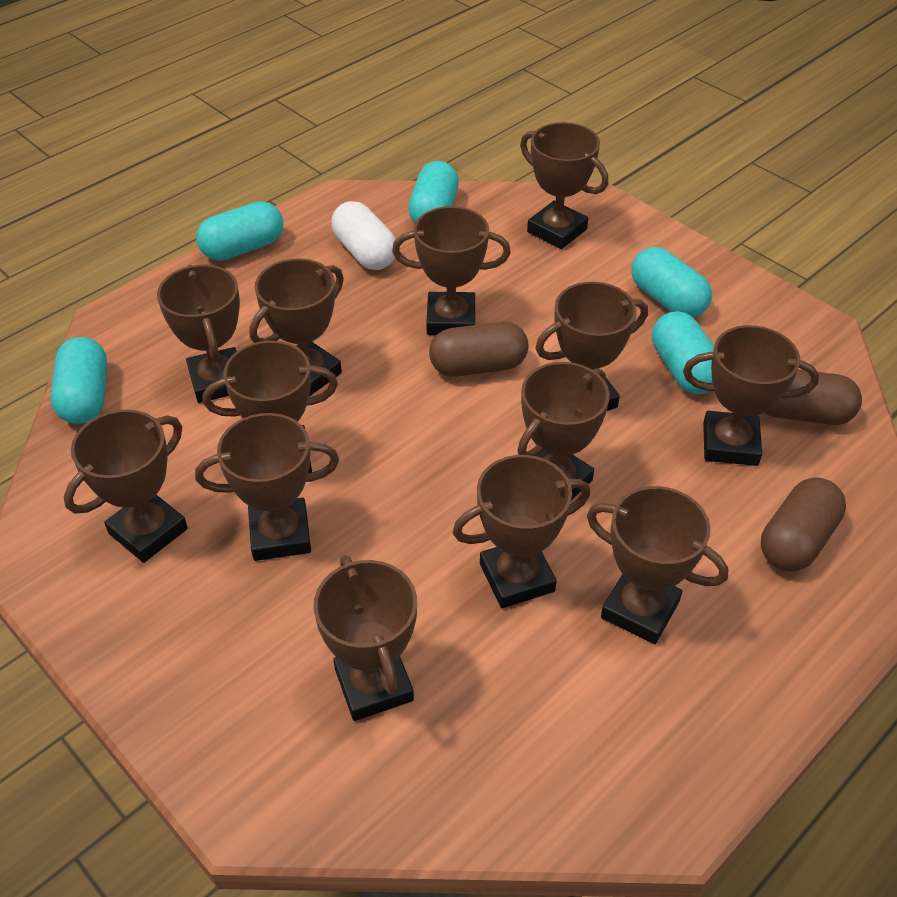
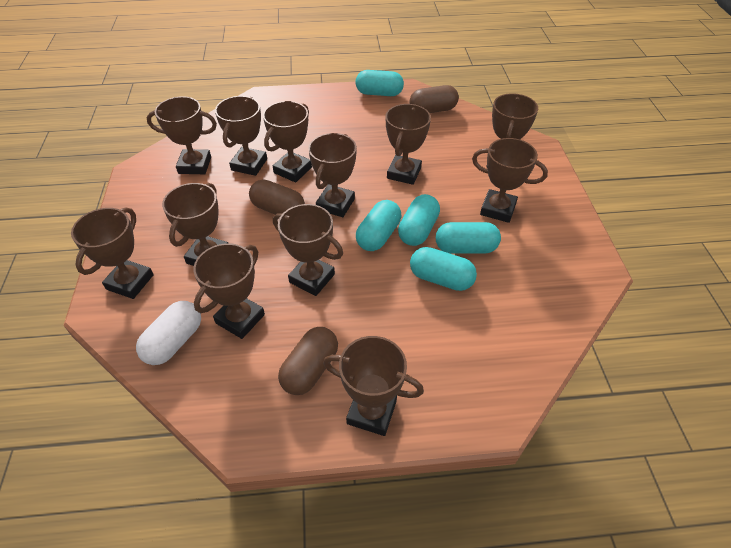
brown trophy: [64,409,188,563] [157,265,240,403] [195,413,339,561] [203,341,338,473] [249,258,344,397] [313,555,417,721] [392,206,511,335] [452,455,590,608] [517,362,610,500] [520,122,608,249] [535,282,648,411] [587,486,728,644] [683,325,819,466] = 13 -> [71,207,154,299] [147,96,217,174] [162,183,228,266] [193,243,265,339] [215,96,267,176] [263,101,312,182] [273,204,343,296] [308,133,357,217] [323,336,424,436] [386,104,431,185] [472,138,548,223] [486,93,538,168] = 12

